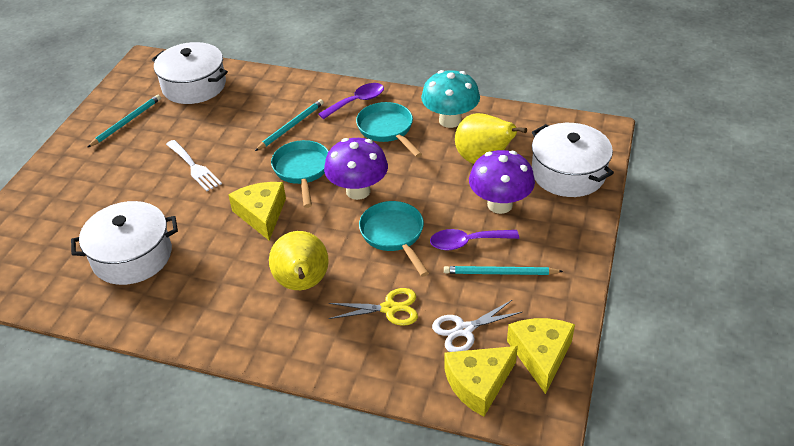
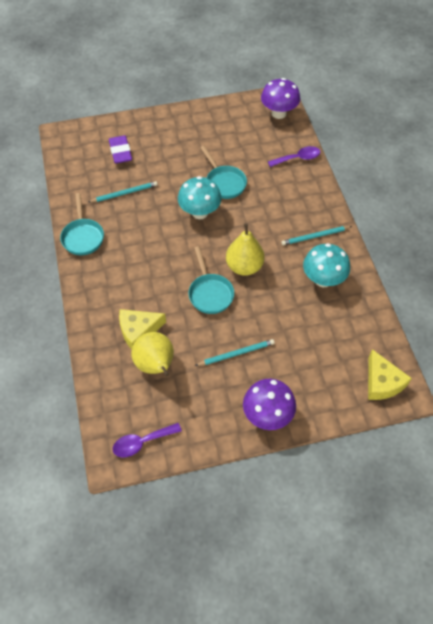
purple eraser: none = 0 -> [109,135,132,164] = 1
turquoise mushroom: [421,70,480,128] = 1 -> [178,176,222,219] [303,243,350,287] = 2
white fork: [166,140,222,191] = 1 -> none = 0
white pot: [71,201,178,285] [152,42,228,104] [532,123,614,197] = 3 -> none = 0
white scissors: [432,299,522,352] = 1 -> none = 0
yellow cheese: [228,182,286,241] [444,346,518,417] [507,318,575,394] = 3 -> [119,309,166,349] [368,349,412,400] = 2
yellow scissors: [329,288,418,326] = 1 -> none = 0

